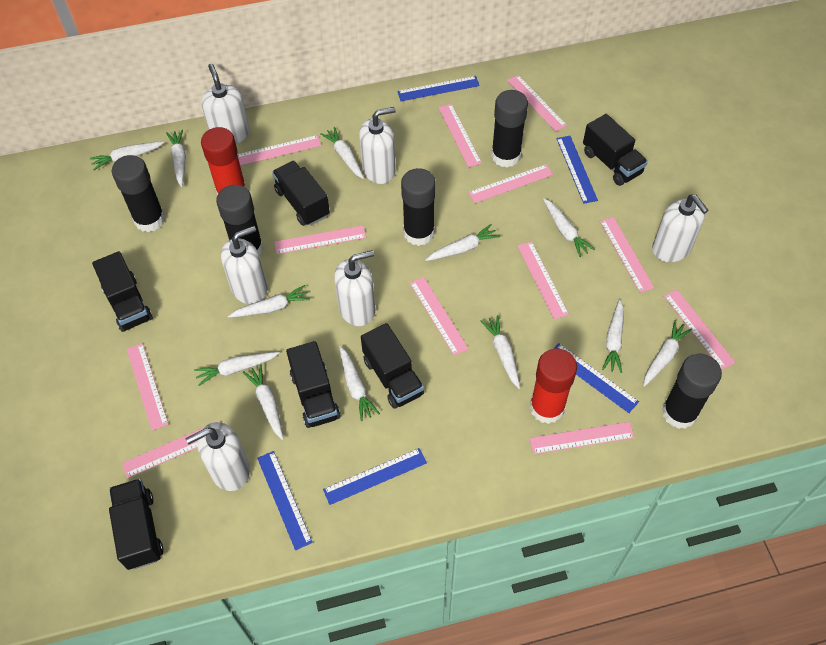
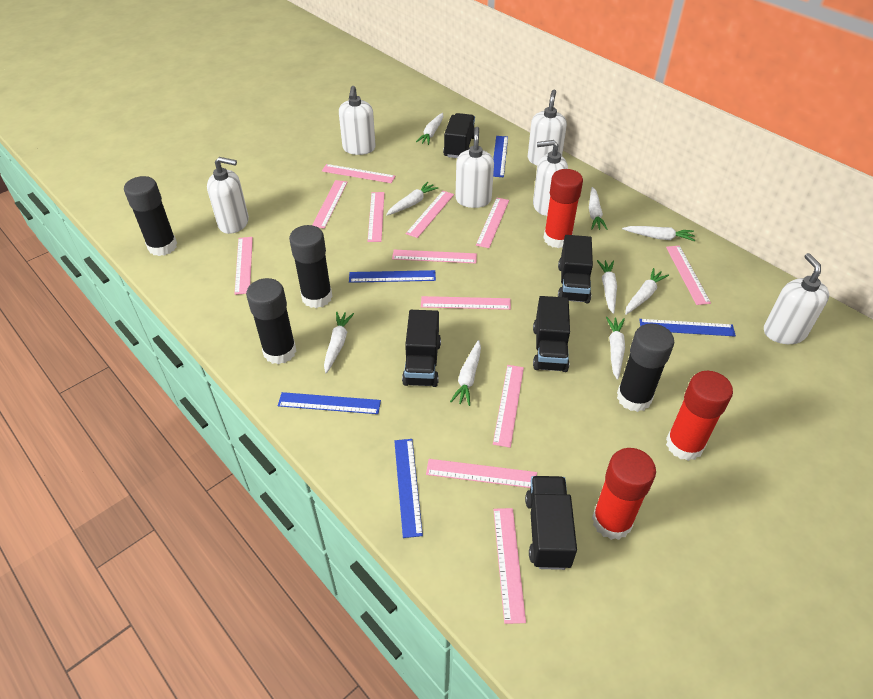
black glue stick: [112,155,165,232] [216,185,263,255] [401,168,436,246] [491,90,528,168] [662,354,722,429] = 5 -> [124,176,177,256] [246,278,296,364] [289,225,333,308] [617,324,675,412] = 4
black truck: [92,251,153,332] [109,479,163,570] [272,161,330,226] [286,341,340,428] [361,323,424,409] [583,114,648,186] = 6 -> [402,310,441,387] [443,113,475,158] [525,476,577,570] [533,296,570,372] [558,235,593,303] = 5
red glue stick: [201,127,247,196] [530,349,577,424] = 2 -> [543,169,583,248] [592,448,656,540] [666,371,733,461] = 3
white carrot: [90,141,164,170] [166,130,186,187] [194,352,280,386] [228,285,310,318] [243,364,284,440] [320,127,364,179] [339,346,380,421] [426,224,500,261] [480,315,520,389] [543,198,595,257] [602,299,623,373] [643,320,693,387] = 12 -> [324,312,354,374] [386,182,439,216] [416,113,443,145] [450,340,481,406] [589,187,608,230] [597,260,617,314] [606,317,625,380] [622,226,695,241] [625,268,669,315] = 9

